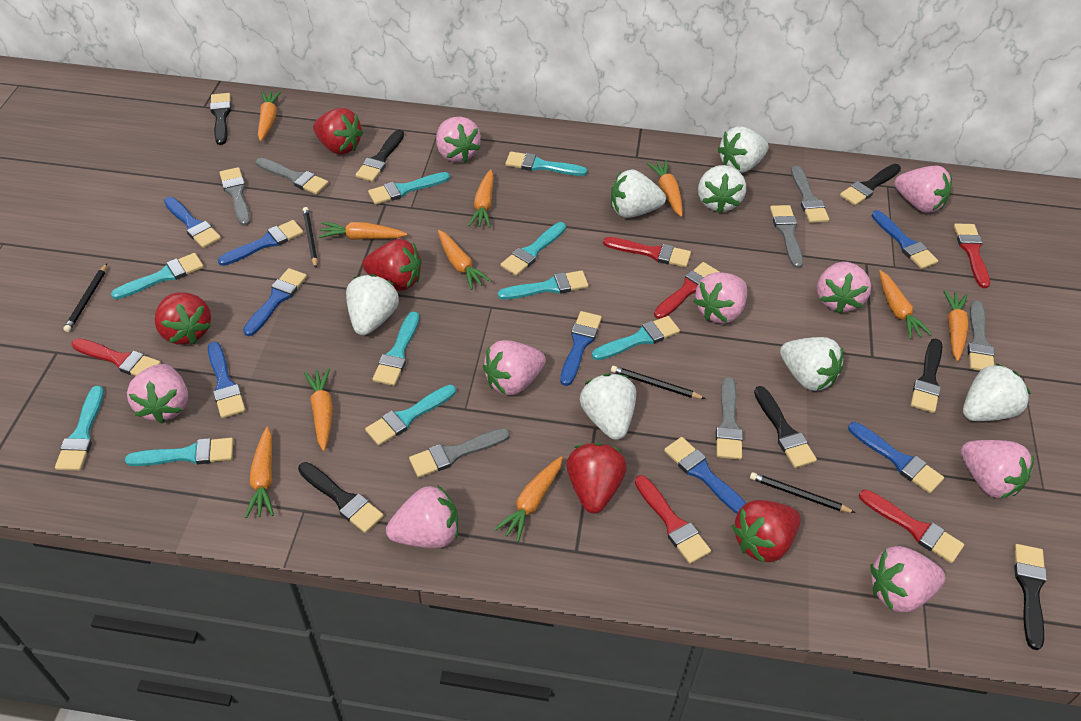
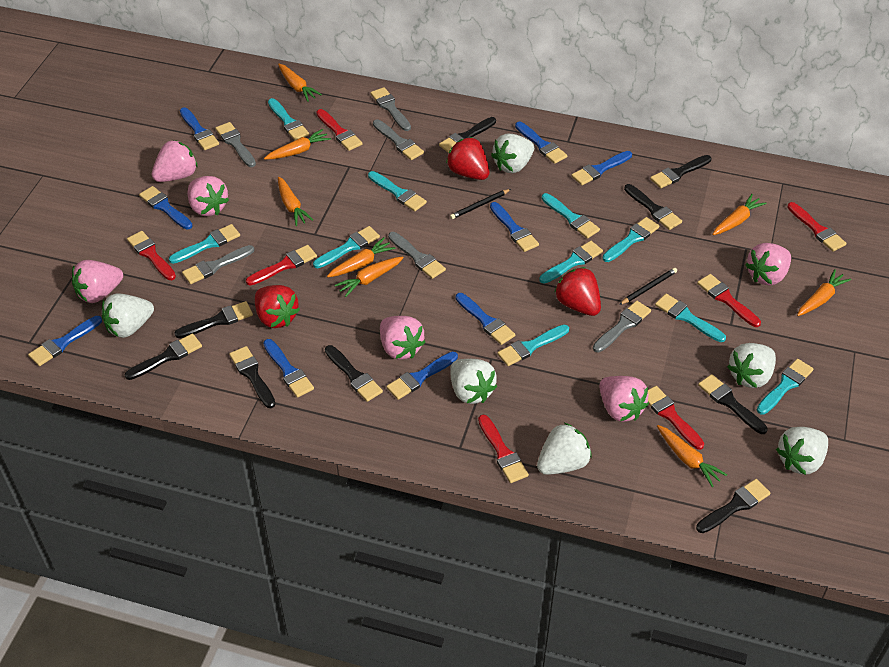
black brush: [210,93,231,145] [298,462,384,533] [355,130,404,182] [754,386,817,468] [840,164,901,206] [911,339,942,413] [1014,544,1047,650] = 7 -> [125,333,202,380] [174,301,253,338] [229,346,276,408] [325,345,383,402] [439,117,496,153] [624,184,682,230] [650,155,711,188] [696,479,771,533] [698,374,768,434] = 9
black pencil: [63,263,107,332] [303,207,318,268] [611,366,706,399] [750,472,856,513] = 4 -> [450,189,511,219] [619,268,677,305] = 2
blue brush: [164,197,221,248] [208,342,245,418] [218,220,304,266] [243,268,307,336] [560,311,602,386] [664,437,746,514] [848,422,944,493] [872,210,938,269] = 8 -> [28,316,102,366] [139,186,193,230] [180,107,219,150] [263,339,314,398] [386,352,458,400] [455,293,515,345] [490,202,539,252] [515,122,567,164] [571,151,632,185] = 9
grey brush: [219,167,251,226] [256,158,328,195] [409,428,510,478] [716,377,743,460] [770,205,803,268] [791,166,829,223] [967,301,995,371] = 7 -> [182,245,254,284] [216,122,256,167] [371,87,411,131] [373,120,424,160] [388,232,446,279] [593,301,651,352] = 6
orange carrot: [245,427,274,518] [258,91,281,141] [304,368,333,451] [318,222,408,240] [438,230,491,290] [468,169,494,228] [494,456,563,542] [647,160,683,217] [879,270,932,339] [944,290,968,361] = 10 -> [264,129,331,160] [278,64,322,102] [278,177,313,226] [327,237,395,277] [335,256,404,297] [657,425,727,487] [712,194,767,235] [797,269,851,316] = 8
pink strawberry: [127,364,188,423] [386,485,458,548] [436,117,481,162] [483,340,546,395] [694,272,747,324] [817,262,871,313] [870,546,945,612] [894,166,952,213] [961,440,1034,499] = 9 -> [72,260,123,303] [152,140,198,182] [187,176,229,216] [380,316,425,360] [599,376,649,422] [745,243,791,285] = 6
red brush: [72,338,161,376] [603,237,691,267] [635,475,711,564] [654,262,719,319] [859,490,964,563] [954,223,990,288] = 6 -> [127,231,176,280] [246,245,317,286] [316,109,362,151] [478,415,529,483] [648,386,704,450] [697,274,761,327] [787,202,846,252] = 7
red strawberry: [155,292,211,345] [313,108,364,155] [362,239,422,291] [566,443,627,514] [732,500,801,563] = 5 -> [255,285,300,328] [446,137,489,180] [554,267,601,316] = 3
white strawberry: [346,274,399,335] [580,374,636,440] [611,169,666,218] [698,165,746,213] [718,126,769,173] [780,337,843,391] [963,363,1031,421] = 7 -> [102,294,154,338] [450,359,497,404] [491,134,534,173] [537,423,592,475] [727,343,776,388] [776,427,828,475] = 6

